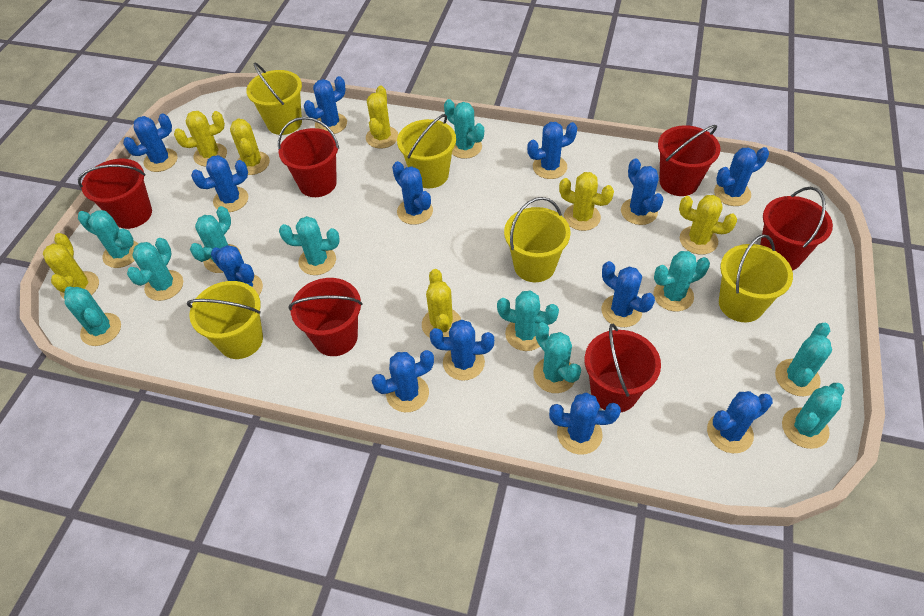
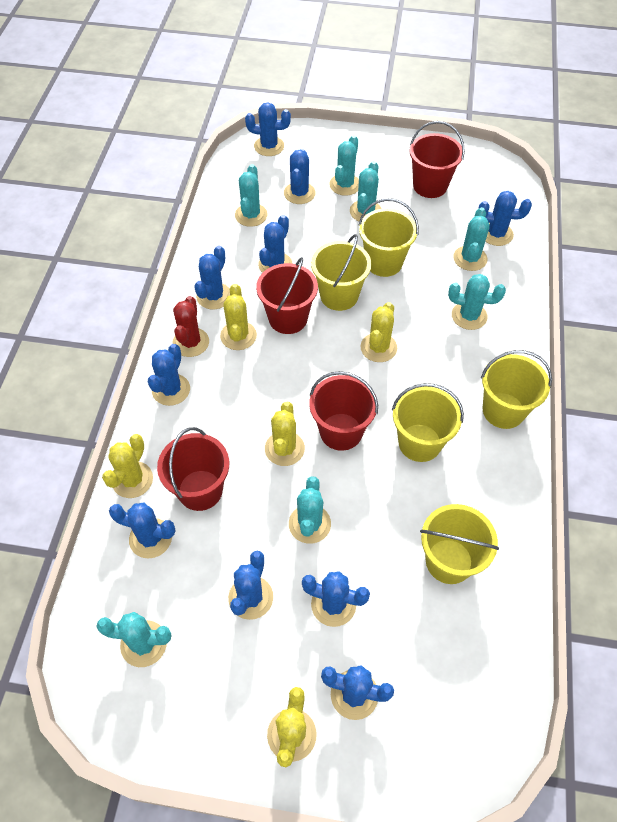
blue cactus: [123,113,177,172] [191,155,248,212] [211,245,263,295] [304,76,347,134] [372,350,434,412] [392,161,433,225] [430,320,494,381] [527,122,577,179] [549,393,621,455] [602,261,655,327] [621,158,664,225] [707,391,773,453] [714,147,769,206] = 13 -> [109,502,176,559] [148,344,190,406] [194,246,230,309] [228,551,273,620] [245,102,291,156] [258,215,293,273] [284,149,316,204] [302,571,370,627] [321,665,394,720] [478,191,532,246] = 10
red bucket: [78,159,152,229] [278,117,339,197] [288,278,362,356] [585,324,661,412] [658,125,721,196] [760,187,833,271] = 6 -> [157,427,229,511] [256,257,318,334] [309,371,378,451] [409,121,465,198] = 4
red cactus: none = 0 -> [172,296,209,357] = 1
turquoise cactus: [64,286,121,346] [78,210,138,268] [127,238,183,301] [190,206,241,273] [279,216,340,275] [444,99,484,159] [497,291,559,351] [533,322,581,393] [653,251,710,312] [775,323,832,396] [782,383,844,449] = 11 -> [96,612,171,667] [235,164,267,227] [289,476,331,544] [329,135,359,196] [350,161,382,221] [448,274,506,330] [453,207,490,271] = 7
yellow cactus: [43,233,99,299] [174,111,227,166] [230,119,270,175] [366,86,399,148] [422,269,461,338] [559,172,614,231] [679,195,737,255] = 7 -> [102,434,153,498] [220,284,257,350] [265,402,305,466] [267,687,317,767] [360,302,397,362] = 5

